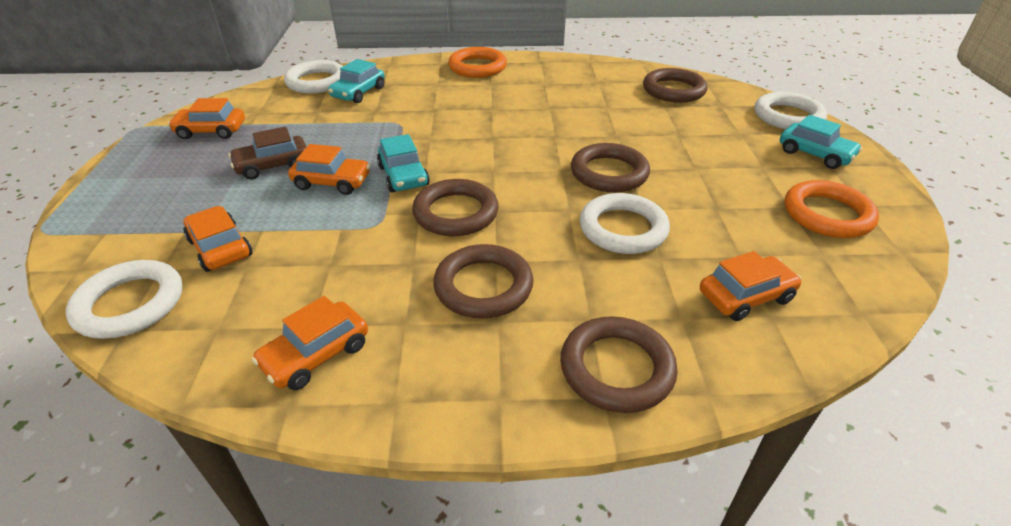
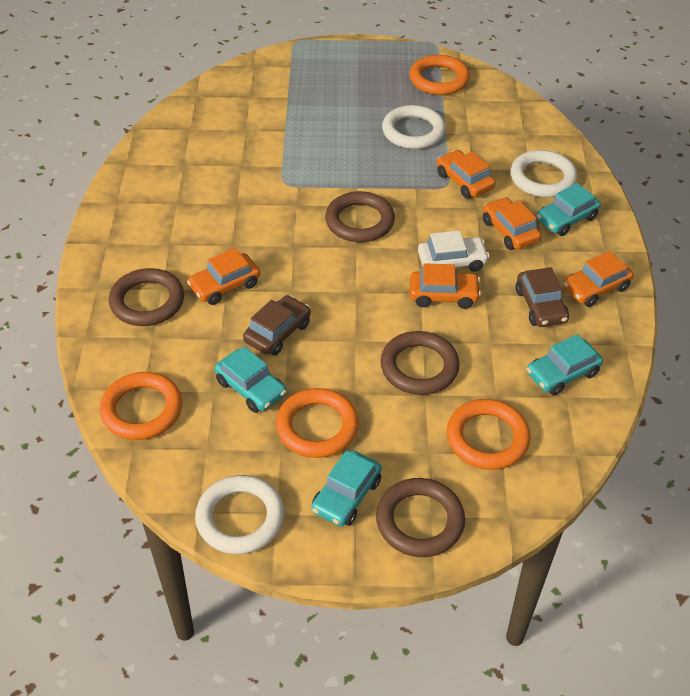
brown car: [229,126,306,180] = 1 -> [243,295,311,356] [516,267,569,327] = 2
brown ring: [412,179,499,236] [433,244,534,319] [560,316,678,413] [571,143,650,192] [643,68,708,103] = 5 -> [109,268,184,326] [325,191,395,242] [376,478,465,557] [380,331,460,395] = 4
orange ring: [448,47,507,78] [785,180,879,238] = 2 -> [100,372,182,440] [276,388,359,458] [409,55,470,95] [447,399,531,470] = 4
turquoise car: [328,59,385,103] [377,134,430,192] [780,115,862,169] = 3 -> [214,346,287,413] [311,450,382,526] [527,334,603,396] [536,183,601,236] = 4
white car: none = 0 -> [418,231,490,272] = 1
white ring: [66,260,183,339] [284,60,343,94] [580,193,670,254] [755,92,827,129] = 4 -> [195,475,284,554] [382,105,446,149] [510,150,577,198] = 3

